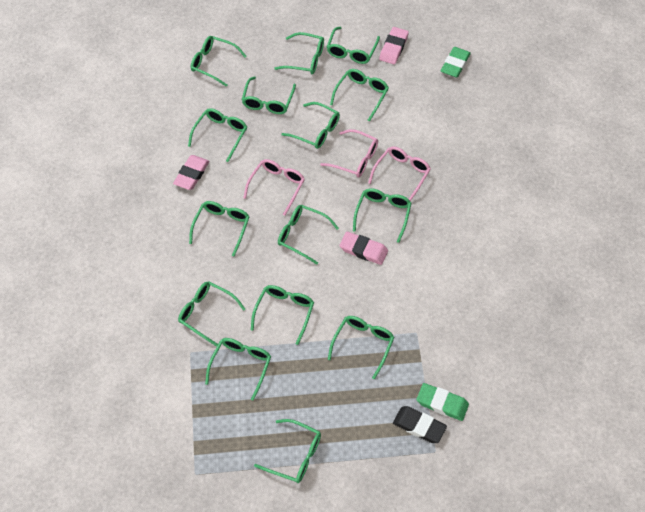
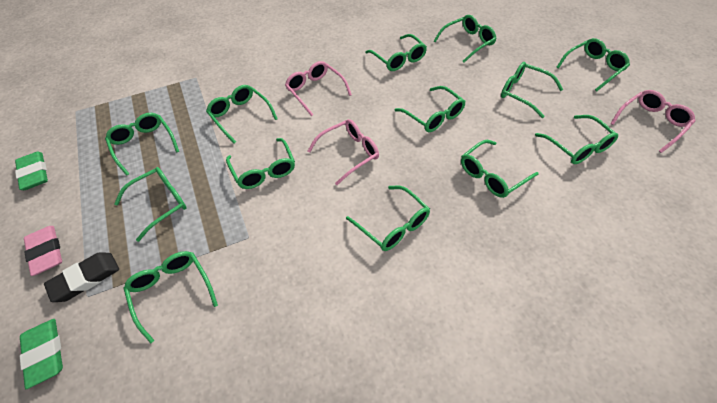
green glasses: [178,281,245,347] [188,108,247,162] [189,201,250,256] [191,36,247,87] [205,338,271,401] [242,76,296,114] [251,285,314,345] [254,419,321,483] [274,32,324,74] [278,205,339,265] [281,102,340,149] [327,27,380,64] [328,316,395,379] [330,69,389,121] [353,188,412,243] = 15 -> [105,113,179,176] [114,167,187,242] [123,251,218,343] [206,85,278,144] [226,138,295,189] [346,185,430,251] [365,34,427,71] [395,86,466,132] [434,15,497,63] [461,140,539,198] [501,62,563,118] [535,115,618,164] [556,38,630,92] = 13
pink eraser: [173,155,209,190] [340,232,388,265] [379,27,409,64] = 3 -> [24,226,62,276] = 1

